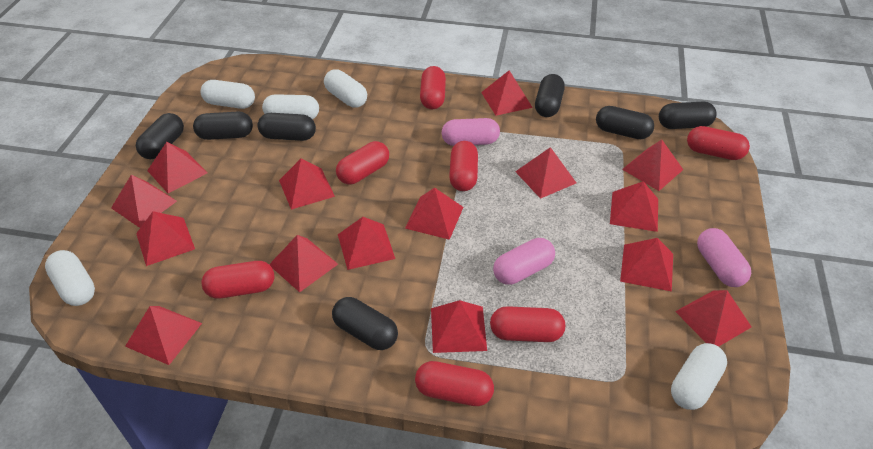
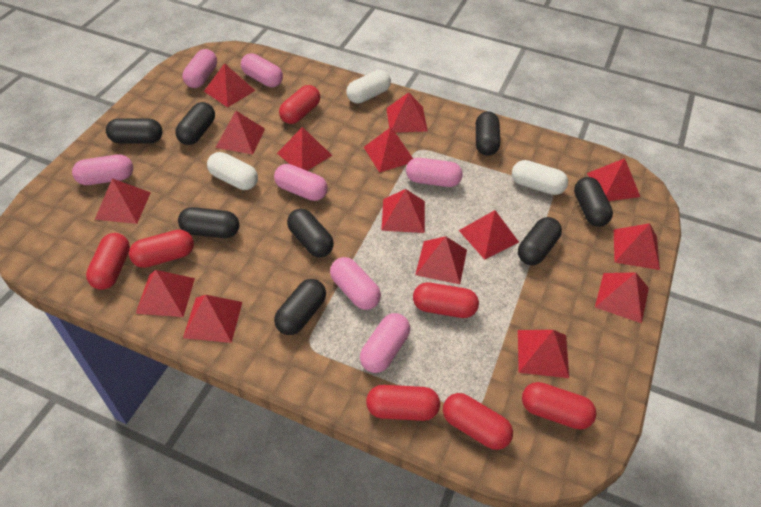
black capsule: [136,113,184,159] [193,112,253,140] [258,113,316,141] [332,297,398,350] [535,74,565,117] [596,106,654,139] [659,102,717,129] = 7 -> [106,118,163,144] [175,102,215,145] [178,207,239,238] [274,279,326,335] [287,209,334,257] [476,112,500,156] [518,217,562,265] [574,177,613,227] = 8
pink capsule: [442,118,500,146] [493,238,555,285] [697,228,751,287] = 3 -> [72,155,133,185] [182,49,217,88] [241,53,283,87] [274,164,328,201] [330,257,381,310] [360,313,410,373] [406,158,462,187] = 7
white capsule: [45,250,95,306] [201,80,255,109] [262,94,319,119] [324,69,367,108] [671,343,727,410] = 5 -> [207,152,258,190] [346,70,391,104] [512,160,568,195] = 3

